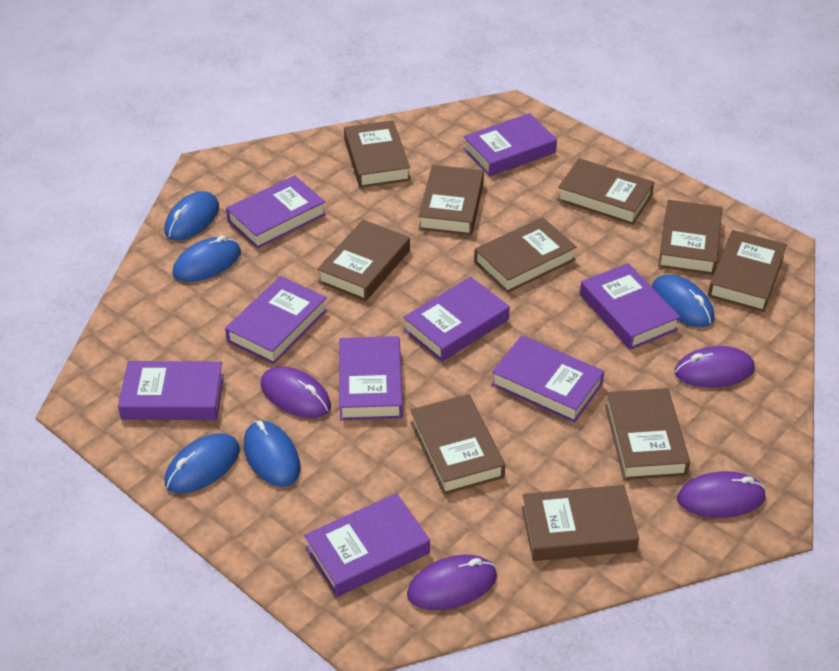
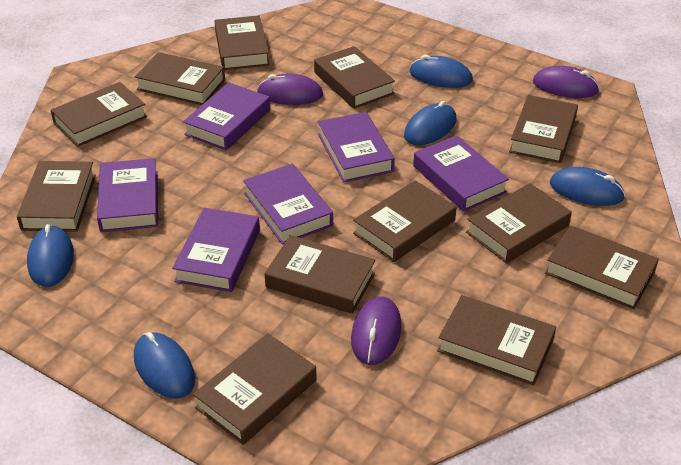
brown book: [317,220,410,301] [344,120,410,188] [410,394,505,495] [418,165,484,235] [474,217,577,293] [522,485,639,561] [557,158,654,225] [605,388,690,480] [658,200,722,275] [708,230,787,312] = 10 -> [17,161,96,232] [51,82,147,147] [135,52,225,105] [193,333,317,445] [214,16,270,70] [264,235,376,314] [314,46,395,109] [353,180,457,262] [437,295,556,386] [466,183,572,263] [509,95,578,163] [545,226,659,309] = 12
purple book: [118,361,224,420] [225,276,327,365] [226,175,326,249] [304,493,430,597] [339,336,403,420] [403,277,510,362] [463,113,557,176] [491,335,604,423] [580,263,680,350] = 9 -> [97,158,158,232] [172,208,260,292] [183,82,270,150] [243,164,333,245] [318,112,395,183] [413,135,509,212] = 6
purple mouse: [261,367,331,418] [407,555,497,610] [675,346,755,388] [677,471,766,518] = 4 -> [257,74,323,105] [351,296,402,365] [533,66,600,98] = 3

